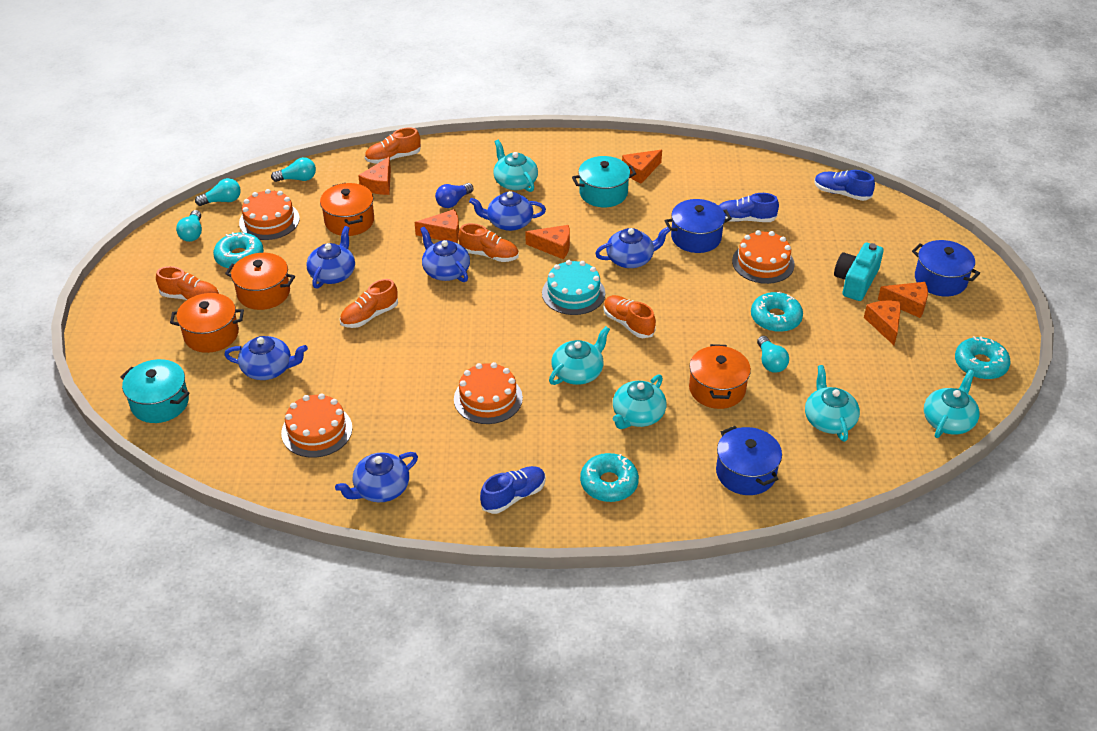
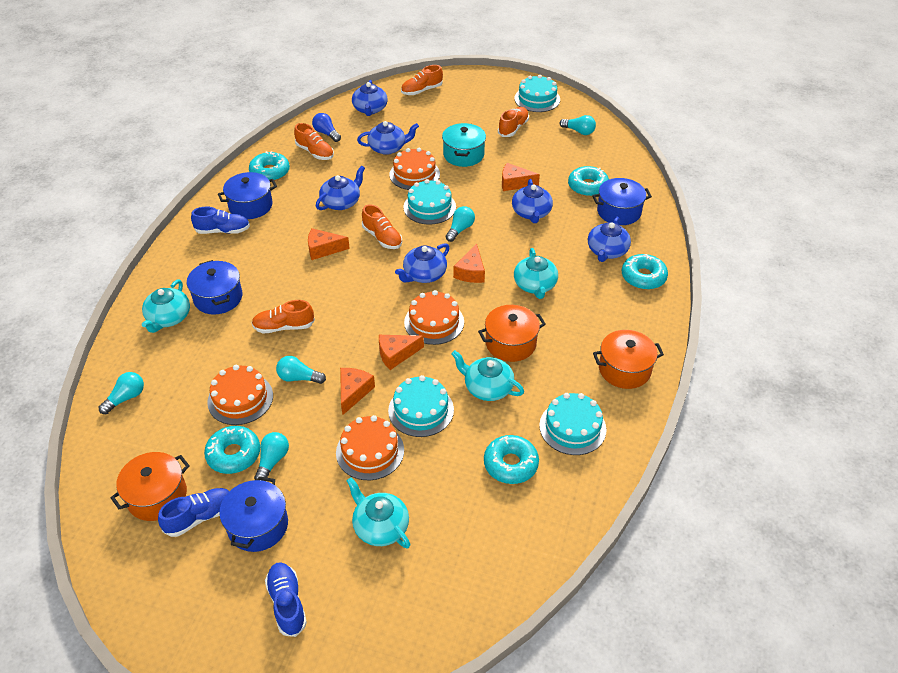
blue pot: [664,199,732,253] [716,426,782,495] [912,240,980,297] = 3 -> [187,260,243,315] [218,172,277,219] [219,476,288,552] [592,178,652,225] = 4
orange cheese: [358,157,391,195] [415,209,459,243] [526,225,570,259] [622,149,662,184] [864,300,902,345] [878,282,928,318] = 6 -> [308,228,350,260] [340,368,375,415] [379,335,424,370] [453,244,485,283] [502,163,540,191] = 5
orange pot: [170,293,244,353] [225,253,295,310] [320,183,374,236] [689,344,751,409] = 4 -> [111,452,190,521] [478,305,546,362] [593,330,664,389] = 3
turquoise cake: [542,260,605,315] = 1 -> [388,375,454,437] [403,179,456,225] [514,75,560,112] [539,393,606,455] = 4
turquoise camera: [834,243,884,301] = 1 -> none = 0
turquoise donut: [213,232,264,269] [580,453,639,502] [751,292,803,332] [955,336,1010,380] = 4 -> [204,426,260,474] [249,151,290,181] [484,435,539,484] [568,166,609,197] [622,254,668,290] = 5
turquoise light bulb: [176,210,202,242] [195,178,241,206] [271,157,316,182] [757,336,789,373] = 4 -> [99,372,144,414] [254,432,289,481] [276,356,326,384] [446,206,475,242] [560,115,596,135] = 5
turquoise pot: [120,359,190,423] [572,156,636,207] = 2 -> [442,123,486,167] = 1
turquoise teapot: [493,140,538,192] [549,326,610,385] [613,374,666,429] [805,365,860,442] [924,370,979,438] = 5 -> [142,280,190,333] [346,477,411,548] [451,350,524,401] [514,248,558,299] = 4

